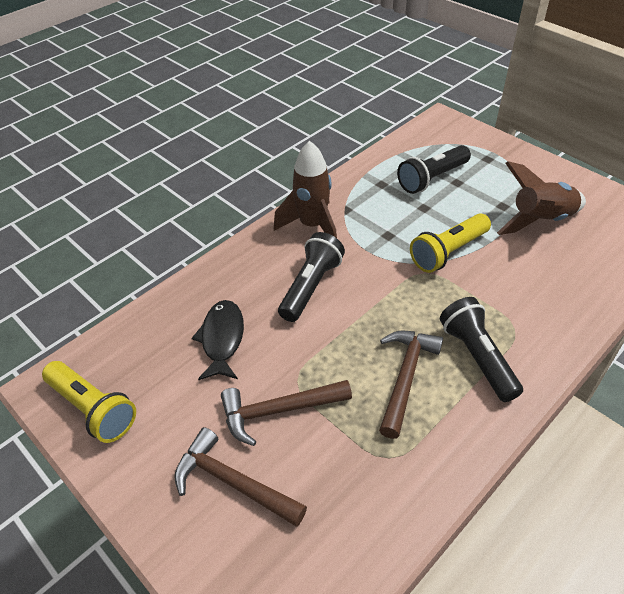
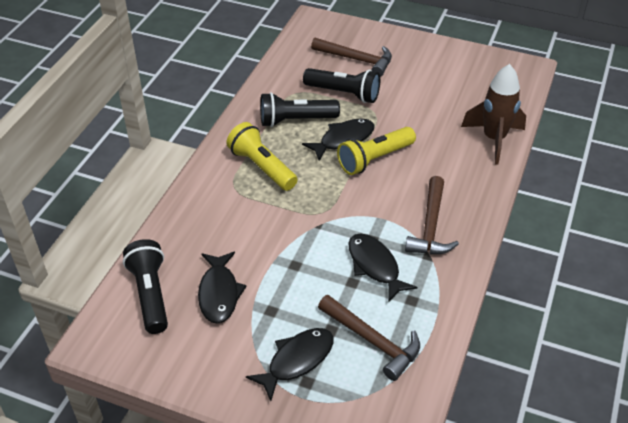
black fish: [192,300,244,380] = 1 -> [198,252,247,324] [246,328,334,401] [302,118,375,161] [348,233,418,303] = 4
brown rocket: [274,141,337,238] [497,161,586,235] = 2 -> [461,64,526,164] = 1

